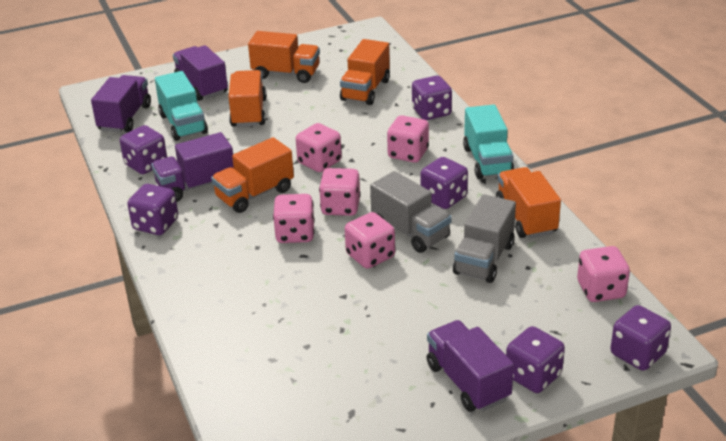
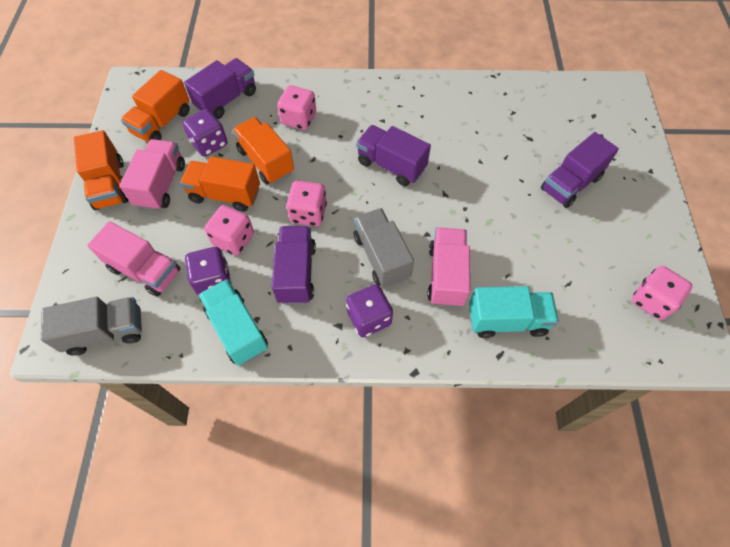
orange truck: [211,137,294,213] [229,70,267,127] [248,31,320,83] [340,39,390,105] [496,167,561,238] = 5 -> [74,130,128,210] [121,70,190,142] [180,156,260,212] [232,117,294,184] = 4
pink dice: [273,194,315,243] [296,123,342,172] [319,168,361,216] [345,212,395,269] [387,115,429,163] [577,246,630,302] = 6 -> [204,205,254,256] [277,85,316,130] [286,181,327,226] [632,266,692,320] = 4
pink truck: none = 0 -> [87,221,181,297] [119,139,185,211] [427,228,470,307] = 3
purple dice: [120,125,167,174] [127,184,178,235] [412,75,452,120] [421,157,468,209] [506,326,565,393] [610,305,671,371] = 6 -> [182,109,228,157] [185,247,231,295] [346,284,393,337] = 3

